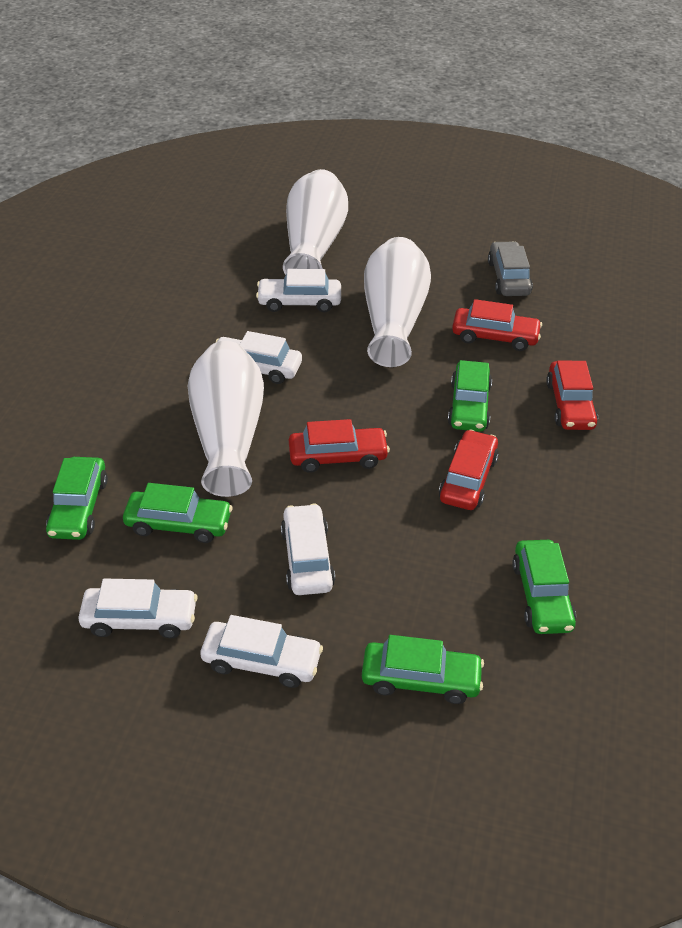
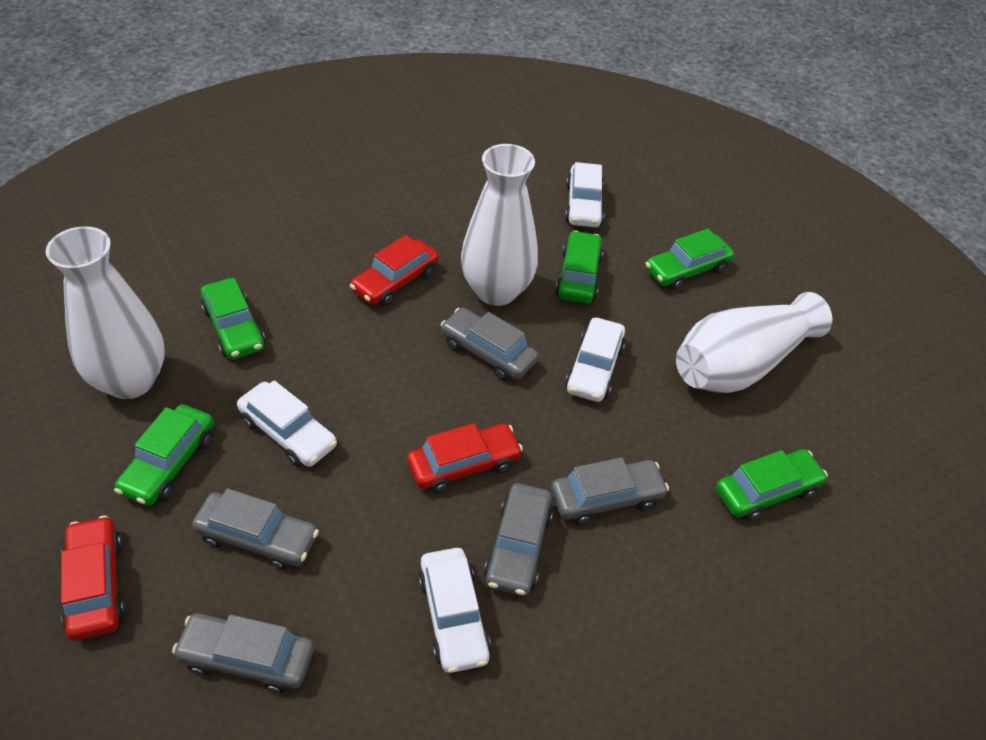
grey car: [488,241,533,296] = 1 -> [172,613,314,693] [192,488,319,570] [440,308,538,381] [484,483,553,596] [551,457,669,525] = 5
red car: [289,419,390,473] [439,429,499,510] [452,299,542,351] [546,361,598,430] = 4 -> [61,515,125,641] [350,235,439,306] [407,423,523,493] = 3
white car: [78,578,198,639] [201,615,323,688] [216,331,302,384] [256,269,341,312] [281,503,335,595] = 5 -> [237,380,337,467] [418,548,491,673] [565,162,604,227] [565,317,625,402] = 4

